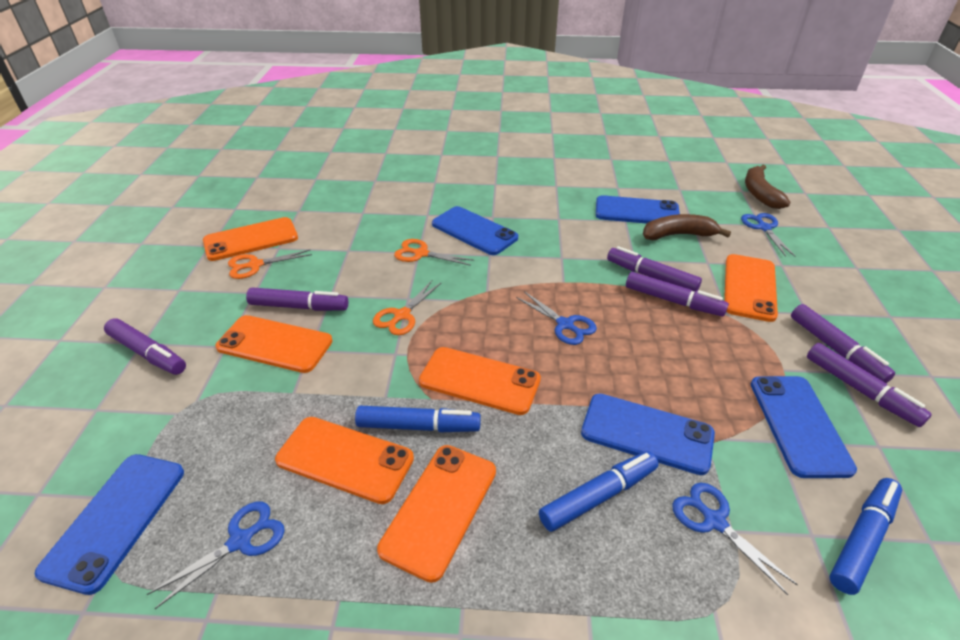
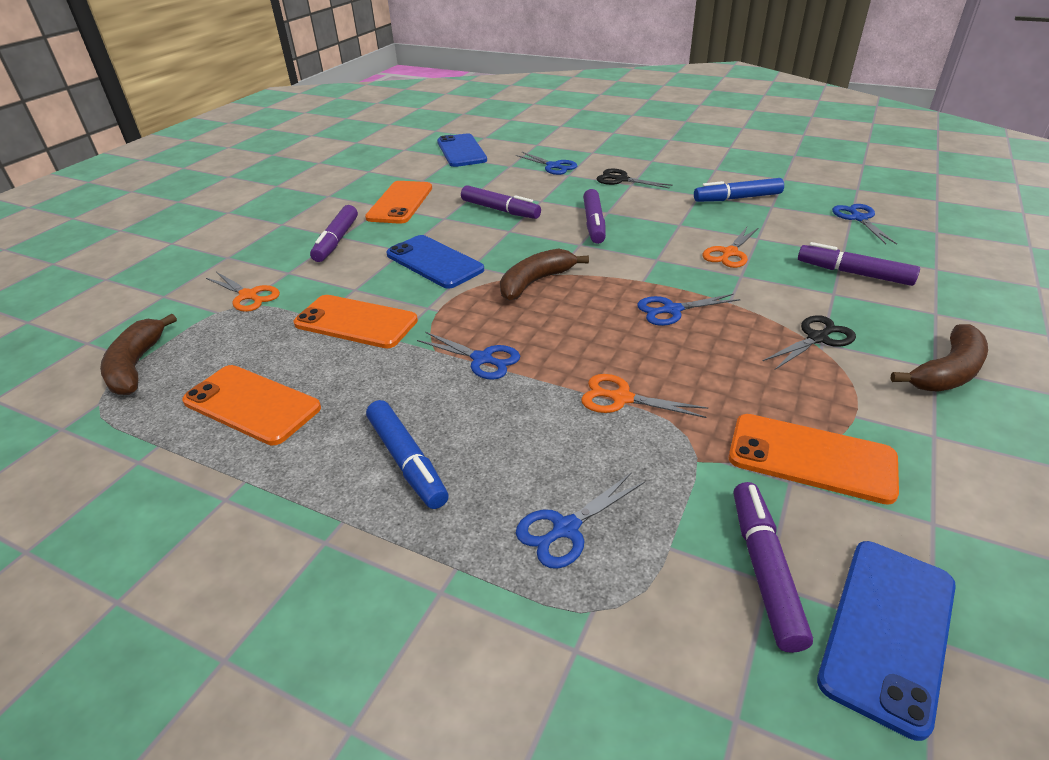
black scissors: none = 0 -> [597,169,673,189] [763,315,856,370] = 2
blue marker: [355,406,481,432] [539,451,659,532] [829,478,902,595] = 3 -> [366,400,449,509] [694,178,784,202] = 2
blue phone: [35,454,184,595] [432,206,518,255] [581,393,715,475] [596,195,680,224] [751,376,857,478] = 5 -> [386,235,484,289] [437,133,487,167] [817,541,956,741] = 3
blue scissors: [147,502,285,609] [516,291,597,345] [672,483,798,595] [741,213,796,257] = 4 -> [417,332,520,380] [516,152,577,175] [516,472,645,569] [637,294,741,326] [832,204,897,244] = 5
brown banana: [643,214,731,240] [745,165,790,209] = 2 -> [100,314,177,395] [500,249,589,301] [891,324,988,391] = 3
orange phone: [203,217,298,261] [215,315,333,373] [275,417,414,504] [377,445,496,583] [419,347,541,415] [724,254,778,322] = 6 -> [182,365,321,446] [294,295,418,348] [365,181,432,224] [729,414,899,505] = 4
purple marker: [104,318,186,375] [246,287,348,311] [607,246,702,292] [626,272,729,316] [791,304,895,383] [807,343,932,427] = 6 -> [310,205,358,262] [461,185,541,219] [583,189,606,244] [734,482,813,653] [798,242,920,286] = 5

